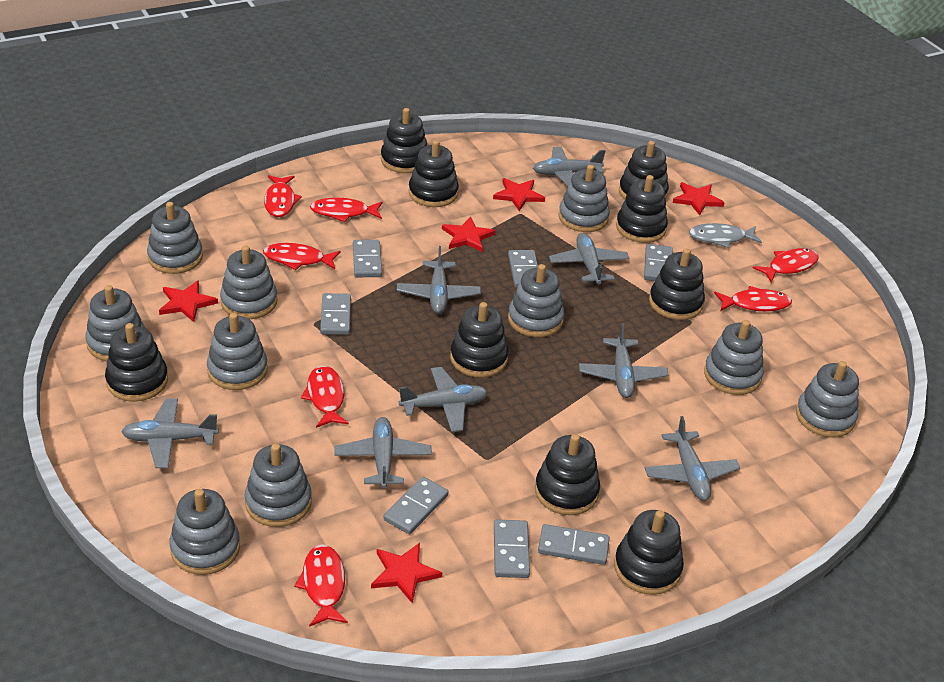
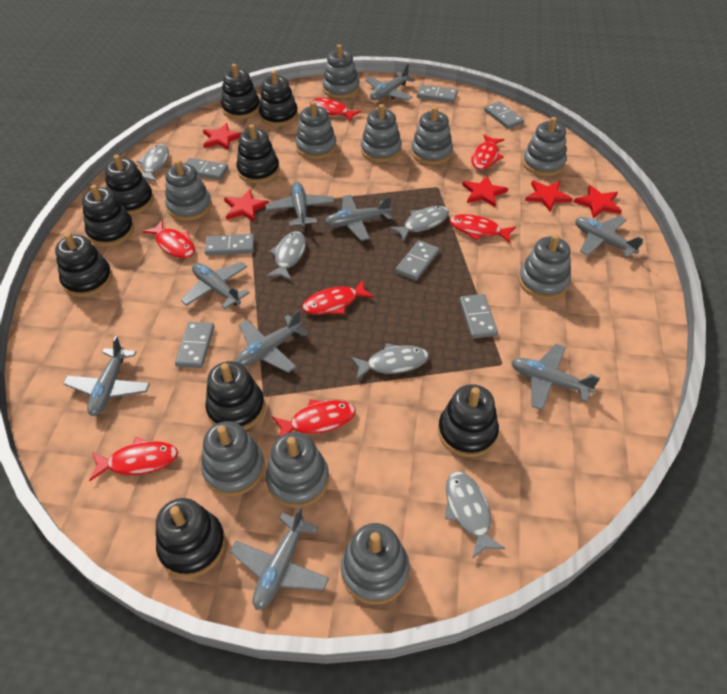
grey fish: [689,223,762,248] = 1 -> [136,144,169,182] [266,231,306,280] [351,343,429,380] [389,206,449,242] [445,472,506,559] = 5
grey plane: [121,398,219,468] [334,417,432,489] [397,246,481,314] [399,367,488,432] [533,147,605,186] [549,233,630,286] [579,323,668,398] [645,416,740,501] = 8 -> [63,336,150,416] [181,262,250,309] [230,506,329,610] [235,310,308,373] [265,182,334,228] [325,195,392,241] [365,64,415,101] [511,344,600,410] [575,216,644,258] = 9

